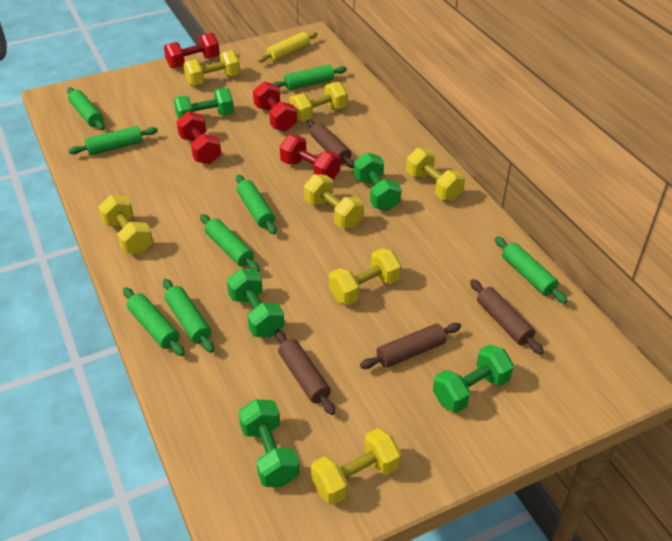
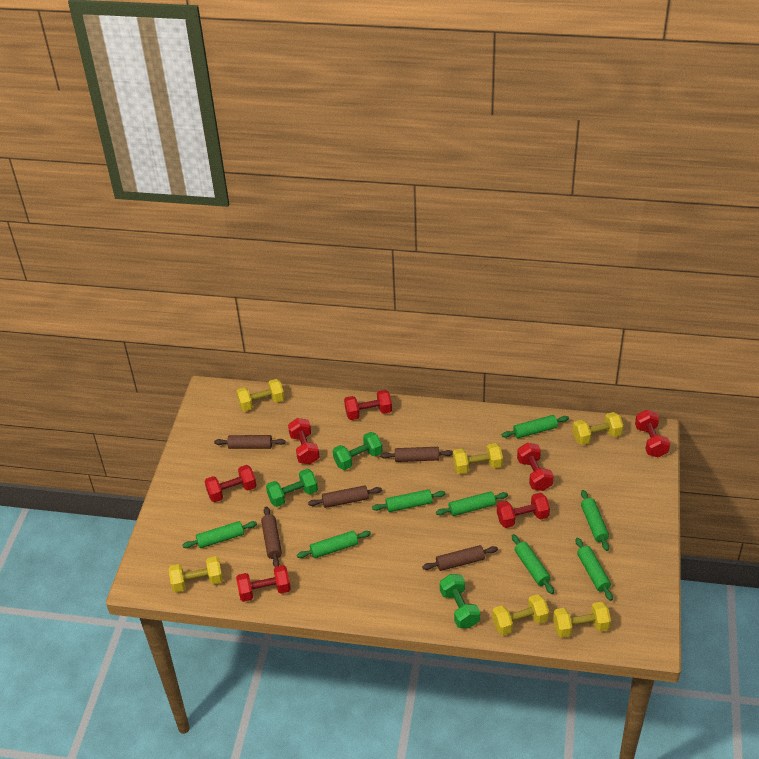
brown rolling pin: [275,330,335,415] [307,119,354,168] [360,323,461,369] [470,279,544,355] = 4 -> [214,435,286,449] [261,506,282,567] [308,485,382,508] [380,447,453,462] [422,545,498,571] = 5
green dumbbell: [174,88,234,119] [227,269,284,337] [239,399,300,487] [354,152,401,211] [433,344,514,413] = 5 -> [266,469,318,507] [333,432,383,470] [440,574,480,628] = 3
red dumbbell: [164,32,220,68] [176,111,221,164] [253,81,297,131] [280,135,341,180] = 4 -> [205,465,257,502] [236,565,291,602] [288,418,320,464] [344,390,392,420] [497,493,550,528] [517,443,554,491] [635,410,670,458] = 7
yellow dumbbell: [99,195,153,254] [183,50,240,86] [289,82,347,121] [304,174,364,228] [311,428,401,505] [329,248,401,305] [406,148,465,201] = 7 -> [169,556,223,592] [236,379,285,411] [453,443,503,474] [492,594,549,635] [553,602,611,638] [573,412,624,445] = 6
yellow rolling pin: [257,32,317,62] = 1 -> none = 0

